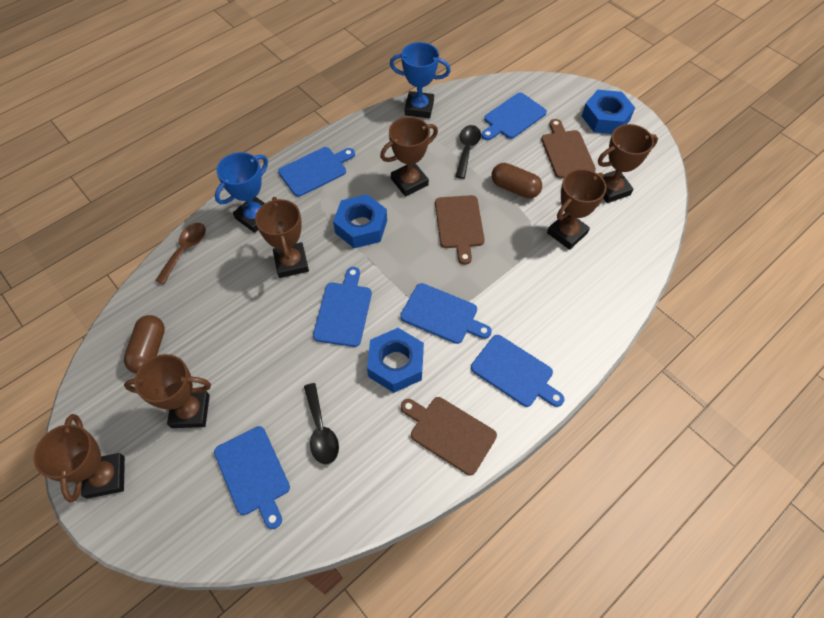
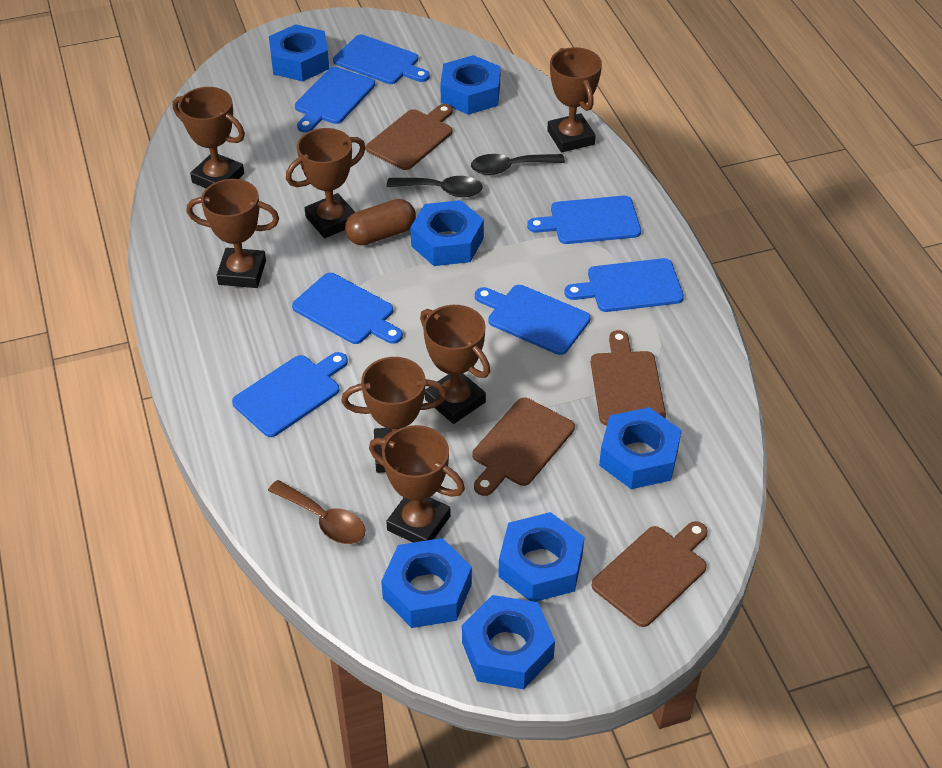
blue cutting board: [214,426,290,529] [278,147,355,197] [313,267,372,347] [400,283,492,344] [471,335,564,407] [481,93,547,140] = 6 -> [232,352,348,437] [292,273,403,344] [295,67,375,133] [333,35,430,84] [475,285,591,355] [527,196,641,244] [564,258,684,312] = 7
blue nut: [333,194,387,248] [367,328,424,393] [582,90,635,134] = 3 -> [269,24,329,81] [381,538,472,628] [410,200,484,266] [440,55,501,115] [462,595,555,689] [498,512,584,602] [599,407,681,489] = 7
blue trophy: [215,152,268,233] [390,42,451,118] = 2 -> none = 0
brown capsule: [124,315,165,374] [492,163,542,198] = 2 -> [345,199,416,245] = 1
brown cutting board: [401,397,497,475] [435,195,485,265] [541,119,596,178] = 3 -> [366,104,453,170] [472,398,575,496] [590,330,666,425] [592,521,708,627] = 4
brown trophy: [34,414,125,503] [124,354,211,428] [255,197,309,278] [380,117,438,197] [547,169,607,250] [598,124,658,203] = 6 -> [173,87,245,188] [187,179,279,288] [286,128,366,238] [341,357,447,473] [369,425,465,542] [420,305,490,424] [547,47,602,152] = 7

